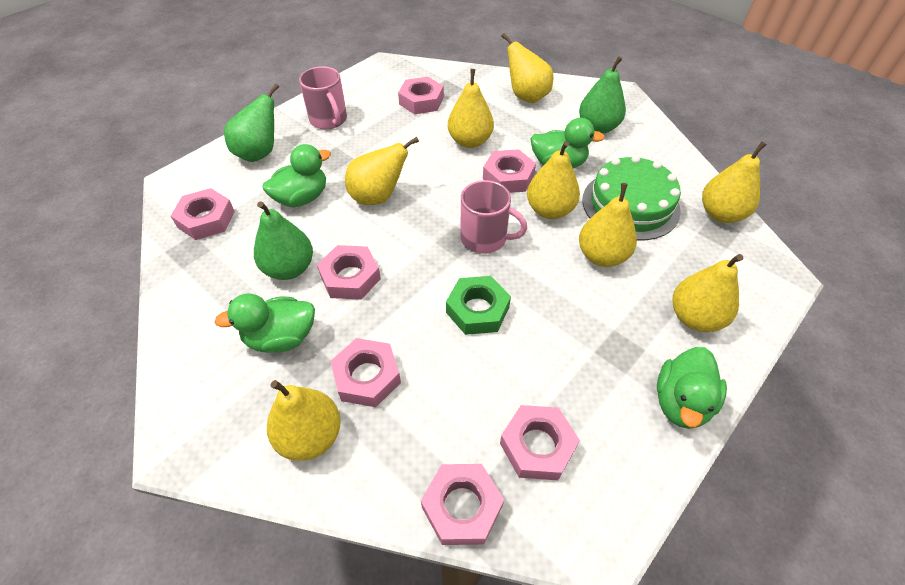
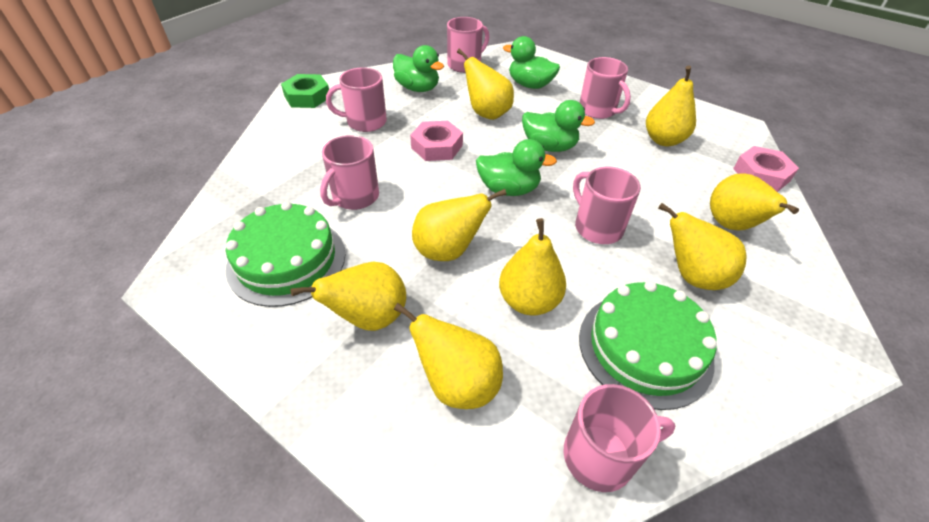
green cake: [582,155,681,240] = 1 -> [226,201,345,307] [579,281,717,410] = 2
green pear: [224,83,279,162] [254,201,313,280] [579,56,626,134] = 3 -> none = 0
pink mug: [299,66,347,129] [460,180,527,254] = 2 -> [320,135,379,210] [326,67,387,132] [447,17,489,73] [563,384,675,492] [573,167,641,244] [580,57,631,119] = 6
pink nut: [171,188,235,240] [317,245,381,300] [330,338,401,407] [398,77,444,114] [421,464,504,545] [483,149,536,193] [500,405,580,480] = 7 -> [410,121,463,161] [733,146,799,192] = 2

